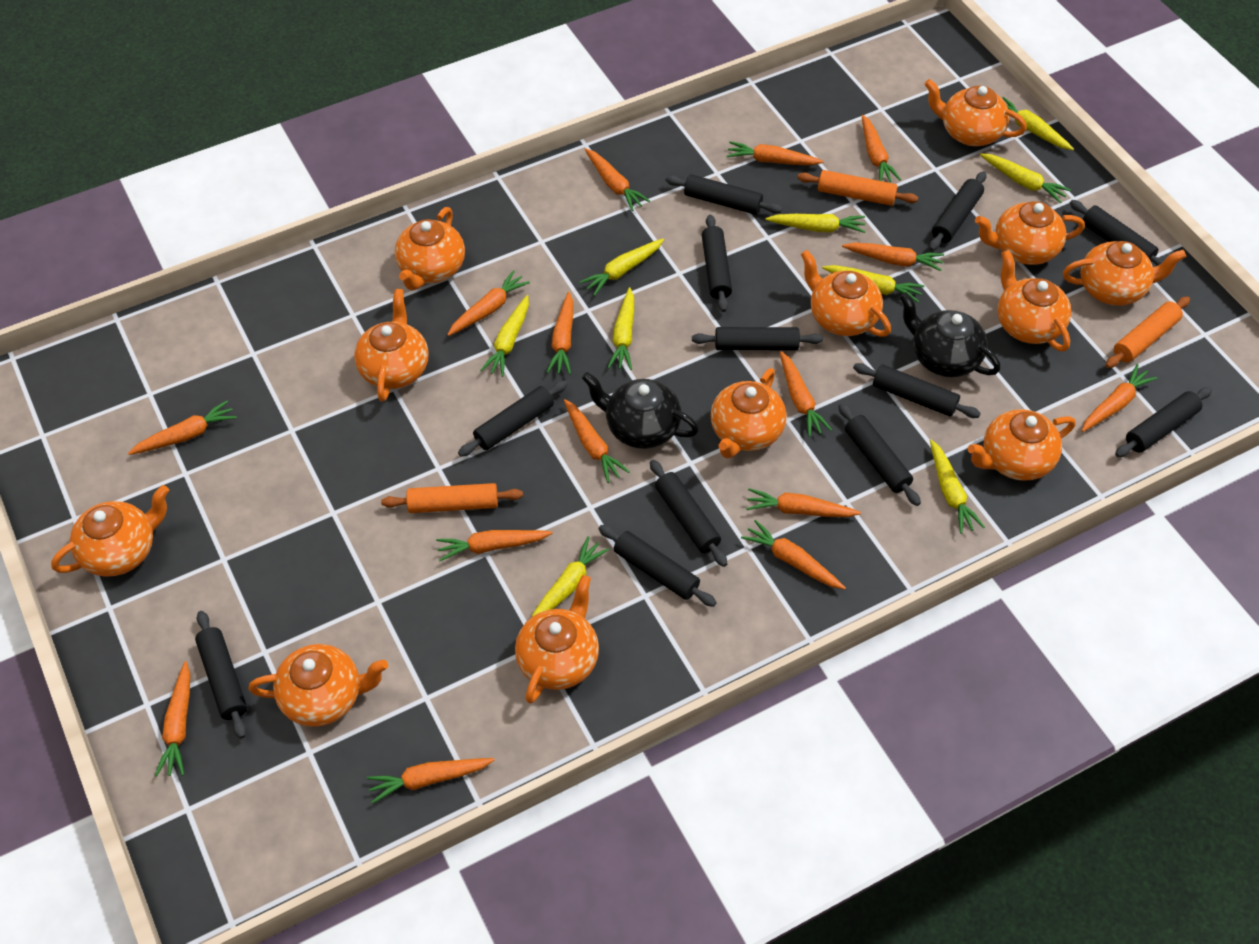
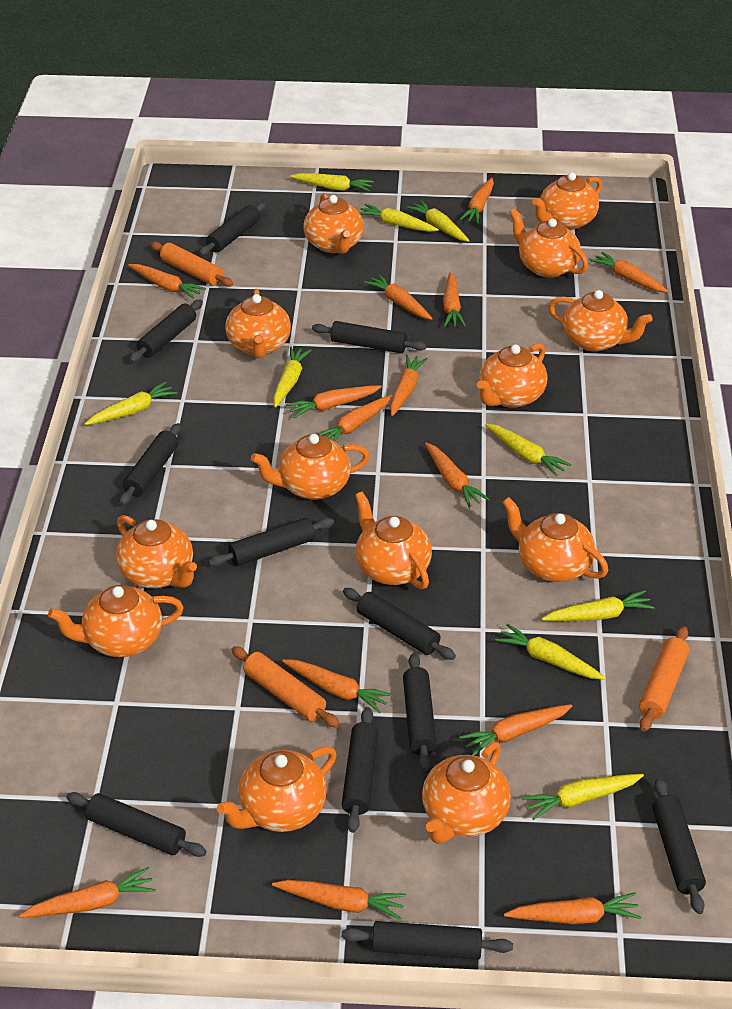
black rolling pin: [195,611,247,739] [458,381,568,457] [598,525,717,607] [650,460,727,567] [665,174,782,215] [692,327,823,350] [702,215,732,312] [838,403,921,506] [853,363,981,418] [929,171,987,251] [1070,200,1164,266] [1115,387,1212,457] = 12 -> [66,792,207,857] [119,423,181,505] [129,300,203,362] [199,202,266,256] [208,518,334,566] [312,321,427,353] [342,707,379,833] [342,921,513,960] [343,588,456,660] [403,653,437,771] [652,778,706,914] = 11
black teapot: [582,372,699,449] [900,292,1000,377] = 2 -> none = 0
orange carrot: [128,400,237,455] [155,661,190,777] [367,758,495,804] [436,530,553,561] [447,270,530,336] [546,292,573,374] [564,399,630,483] [585,148,650,211] [727,141,824,165] [741,520,846,590] [746,488,861,517] [780,351,832,437] [842,243,944,271] [862,115,901,182] [1082,364,1157,432] = 15 -> [19,867,156,918] [128,264,206,299] [272,880,406,920] [282,660,392,713] [286,385,382,418] [319,395,392,442] [364,274,433,320] [390,355,428,416] [425,443,489,508] [443,272,466,327] [459,704,573,756] [460,178,494,223] [504,892,641,924] [590,252,669,293] = 14
orange teapot: [51,485,169,577] [248,644,388,727] [354,289,429,402] [395,207,465,290] [515,575,599,704] [710,368,786,459] [801,250,891,337] [924,79,1027,146] [968,409,1076,481] [975,201,1085,265] [997,250,1071,352] [1063,241,1186,306] = 12 -> [48,585,184,657] [116,515,197,588] [217,746,337,832] [225,289,291,358] [251,434,370,500] [303,193,364,254] [355,491,432,589] [422,742,511,844] [477,343,547,408] [502,497,608,582] [509,208,588,278] [532,172,602,230] [548,290,652,352] = 13

